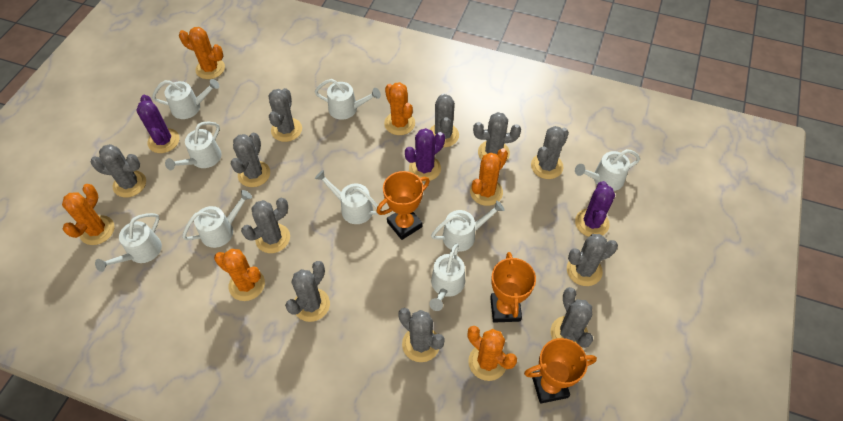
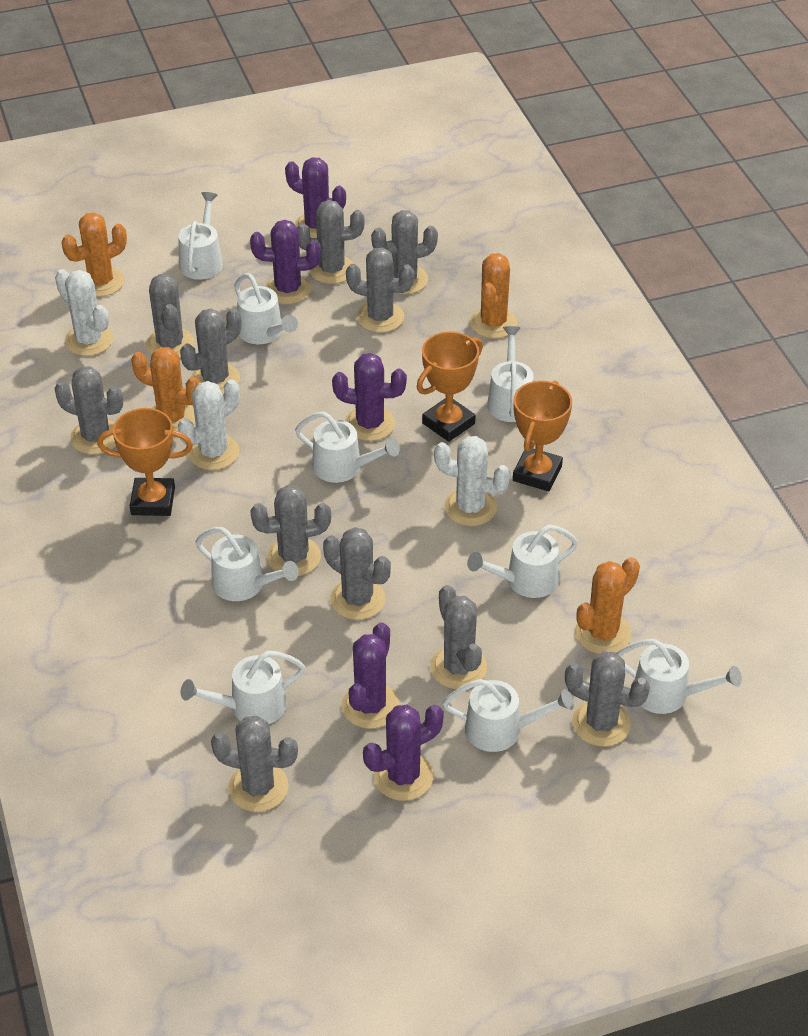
orange cactus: [62,184,115,245] [179,27,225,79] [214,249,265,301] [384,82,415,135] [468,326,517,381] [470,148,508,206] = 6 -> [62,212,127,297] [131,347,201,432] [470,253,518,338] [575,557,640,654] = 4
purple cactus: [136,95,179,153] [405,128,445,182] [575,181,615,237] = 3 -> [250,220,321,304] [285,157,346,238] [332,353,407,441] [342,622,399,729] [363,705,444,801] = 5
white cactus: none = 0 -> [55,269,113,356] [178,379,240,470] [434,436,511,526] = 3

